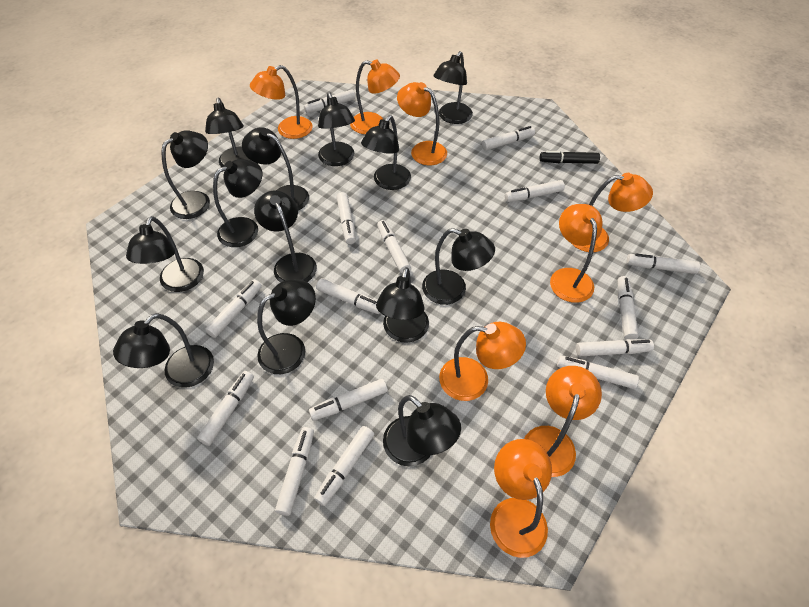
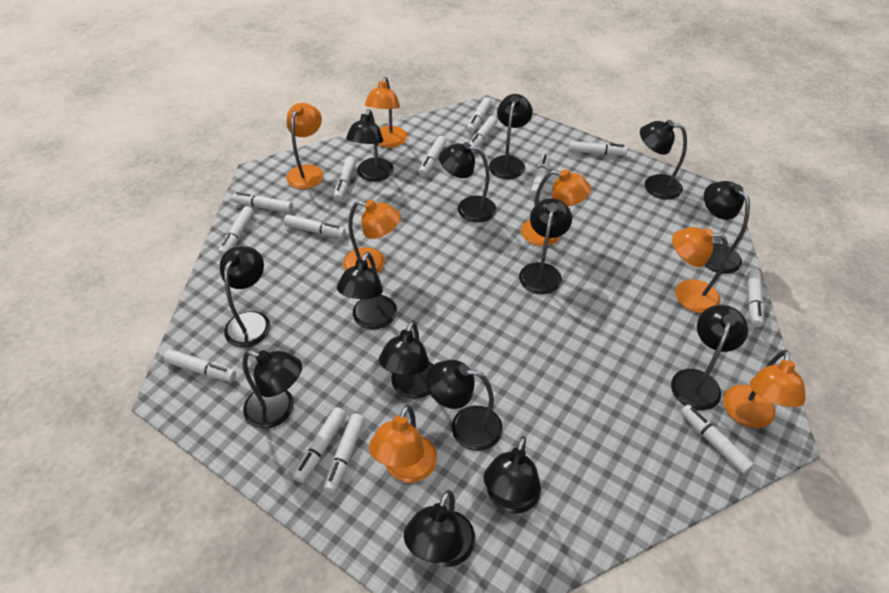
black marker: [540,151,600,164] = 1 -> none = 0
orange lamp: [250,65,313,139] [350,60,400,134] [397,82,447,165] [439,322,526,401] [490,439,552,558] [524,366,602,477] [550,204,603,303] [571,173,653,252] = 8 -> [286,103,324,189] [343,200,401,274] [365,77,408,148] [369,405,437,483] [521,170,591,246] [672,227,728,313] [723,350,806,428] = 7
white marker: [197,371,254,446] [205,280,262,338] [275,427,314,516] [304,89,355,113] [309,379,388,421] [314,426,374,506] [316,278,380,314] [337,192,356,244] [377,220,411,273] [482,126,535,150] [505,180,565,202] [557,356,639,389] [576,339,654,356] [617,276,639,339] [627,253,700,274] = 15 -> [164,350,236,382] [218,206,254,256] [232,192,293,213] [284,214,346,238] [293,407,347,483] [323,413,365,493] [333,156,356,201] [418,136,447,177] [467,97,492,134] [469,115,498,152] [530,155,550,198] [569,141,628,156] [680,405,754,474] [747,269,764,328] = 14

